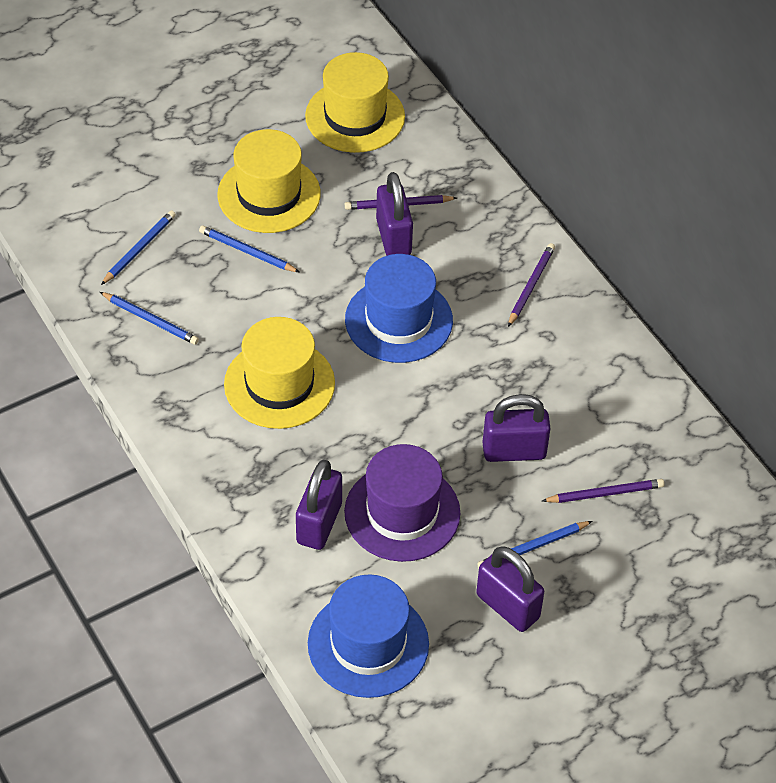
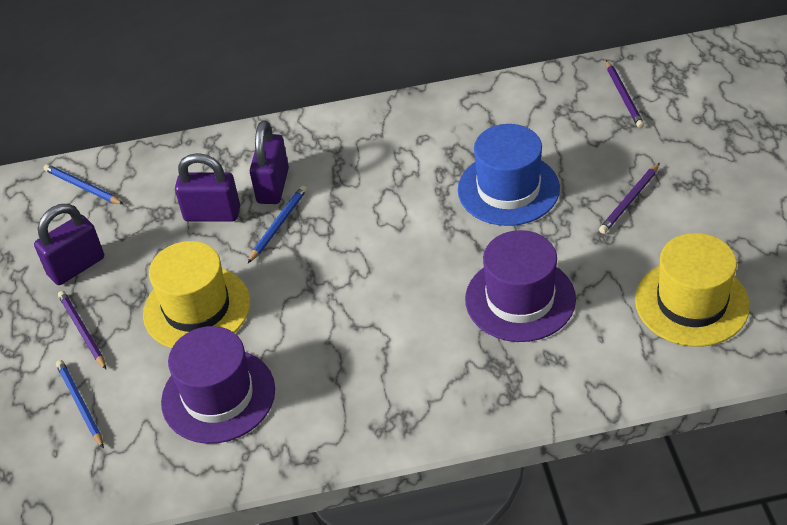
blue hat: [308,574,429,698] [345,254,453,363] = 2 -> [458,124,560,226] = 1
blue pencil: [100,292,199,345] [101,210,176,285] [199,225,299,272] [477,521,592,568] = 4 -> [44,164,123,204] [56,360,104,449] [248,185,307,263] = 3
purple hat: [344,444,460,562] = 1 -> [161,326,275,444] [465,230,576,342] = 2
purple padlock: [296,460,342,550] [376,172,413,256] [476,546,544,632] [482,394,551,462] = 4 -> [34,204,104,285] [175,153,240,222] [250,120,289,204] = 3
yellow hat: [218,129,321,233] [224,317,335,429] [305,52,405,153] = 3 -> [143,241,250,348] [635,233,750,347] = 2

